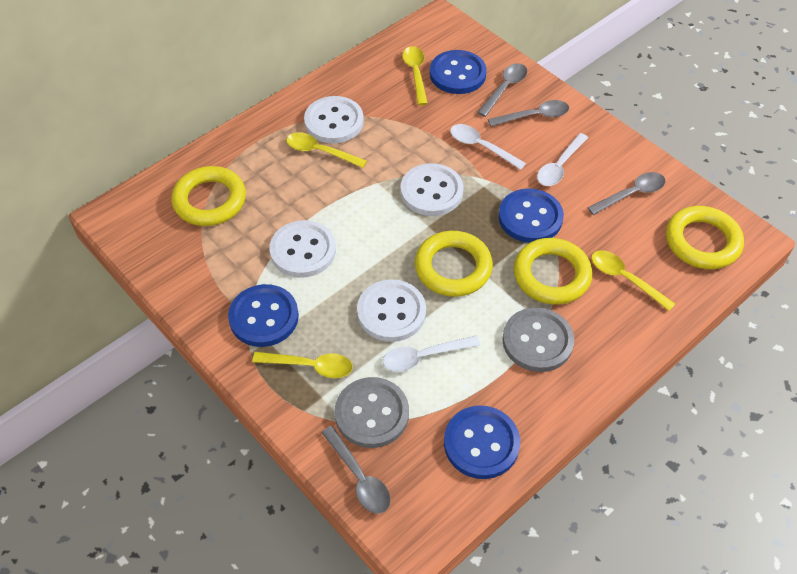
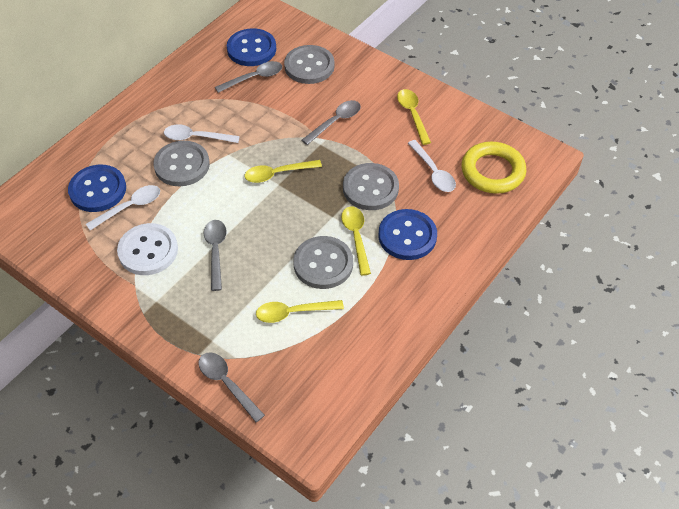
blue button: [228,284,299,347] [430,50,487,94] [444,405,520,479] [498,188,564,243] = 4 -> [68,165,126,212] [227,28,276,66] [378,209,437,260] = 3
grey button: [335,377,409,448] [502,307,574,372] = 2 -> [153,141,210,186] [284,45,335,84] [293,236,353,289] [343,163,399,210] = 4
white button: [269,220,336,278] [304,96,364,143] [357,279,426,342] [401,163,463,216] = 4 -> [117,223,178,275] = 1
yellow ring: [171,166,246,226] [415,231,493,297] [514,238,593,305] [666,206,744,269] = 4 -> [461,142,526,194] = 1

